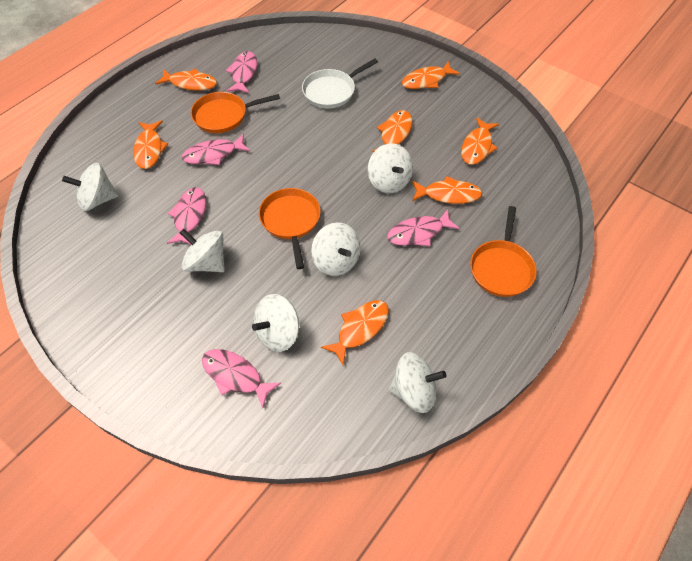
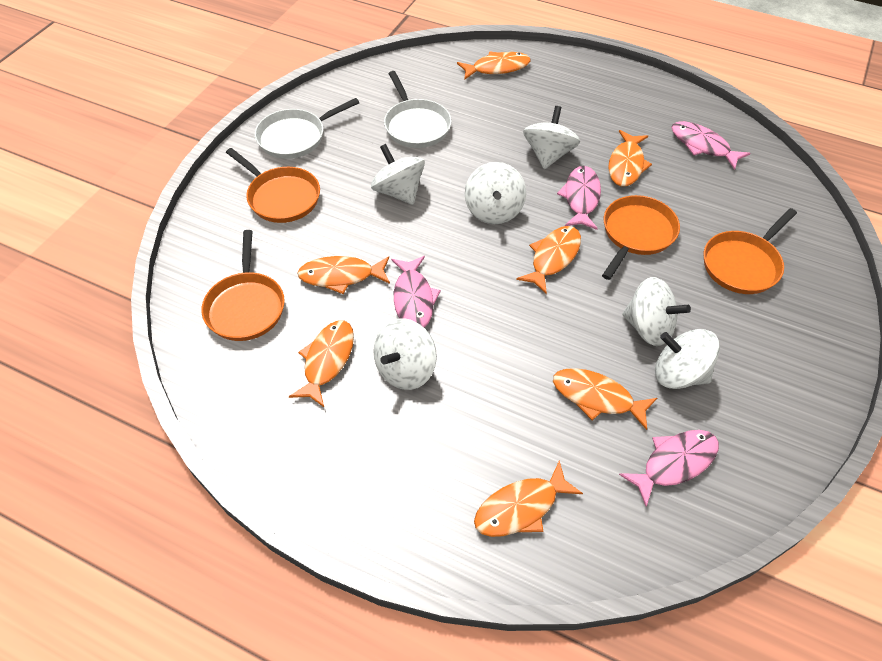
orange pan: [191,92,280,133] [259,188,321,269] [470,206,537,297] = 3 -> [202,230,285,341] [226,148,320,223] [602,195,680,280] [704,208,797,294] = 4
pink fish: [167,187,206,245] [182,134,250,165] [202,349,281,408] [226,51,257,93] [387,209,460,246] = 5 -> [391,256,441,328] [557,166,601,230] [619,430,719,507] [671,121,750,170] = 4
white pan: [302,58,378,108] = 1 -> [255,98,359,159] [384,71,452,148] = 2

